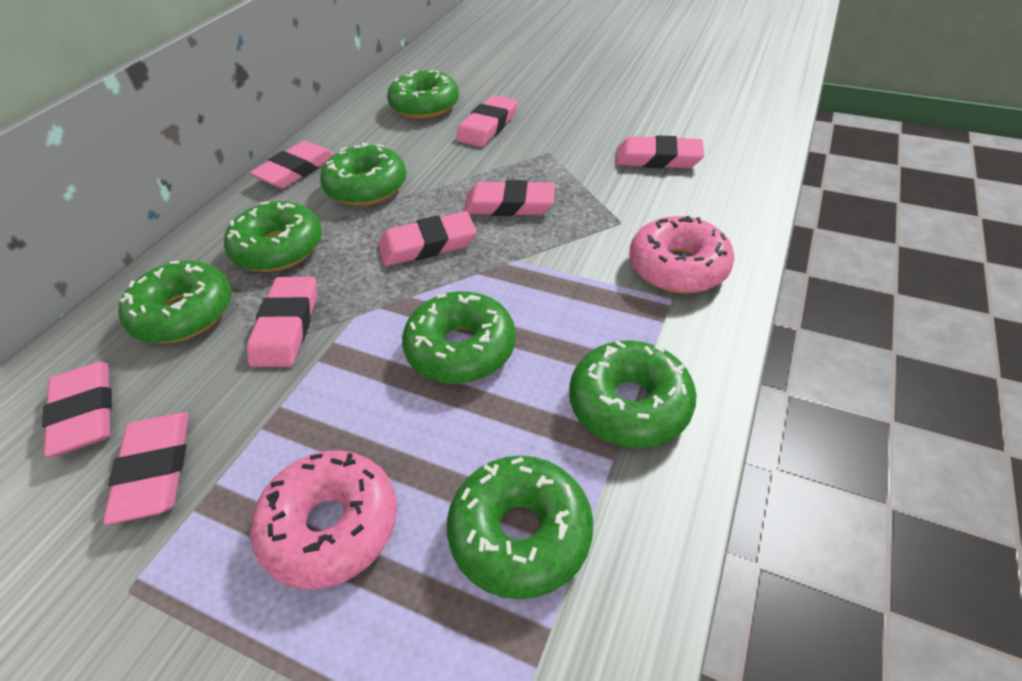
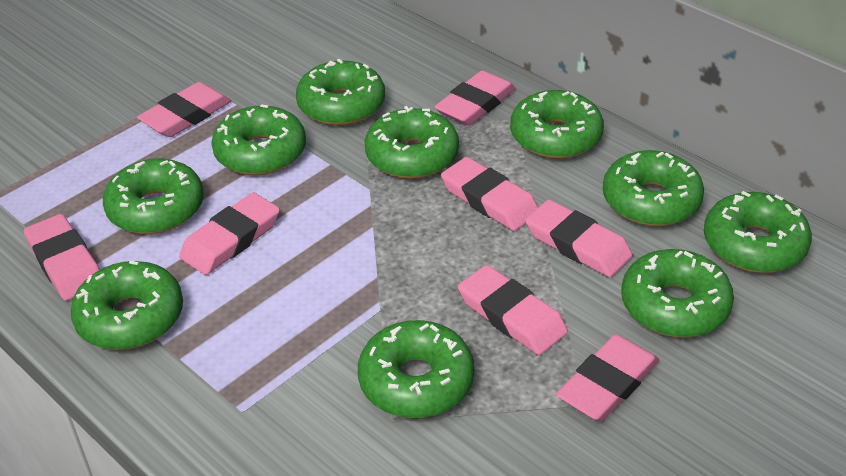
green donut: [118,261,232,343] [224,201,322,272] [320,142,406,206] [387,70,459,119] [402,291,516,384] [447,456,593,599] [569,341,697,448] = 7 -> [70,261,183,350] [103,159,204,234] [211,104,306,175] [296,59,385,126] [358,320,474,418] [364,106,459,179] [510,90,604,159] [603,150,704,226] [621,249,734,338] [704,191,812,273] = 10
pink donut: [250,450,397,590] [629,216,735,294] = 2 -> none = 0

